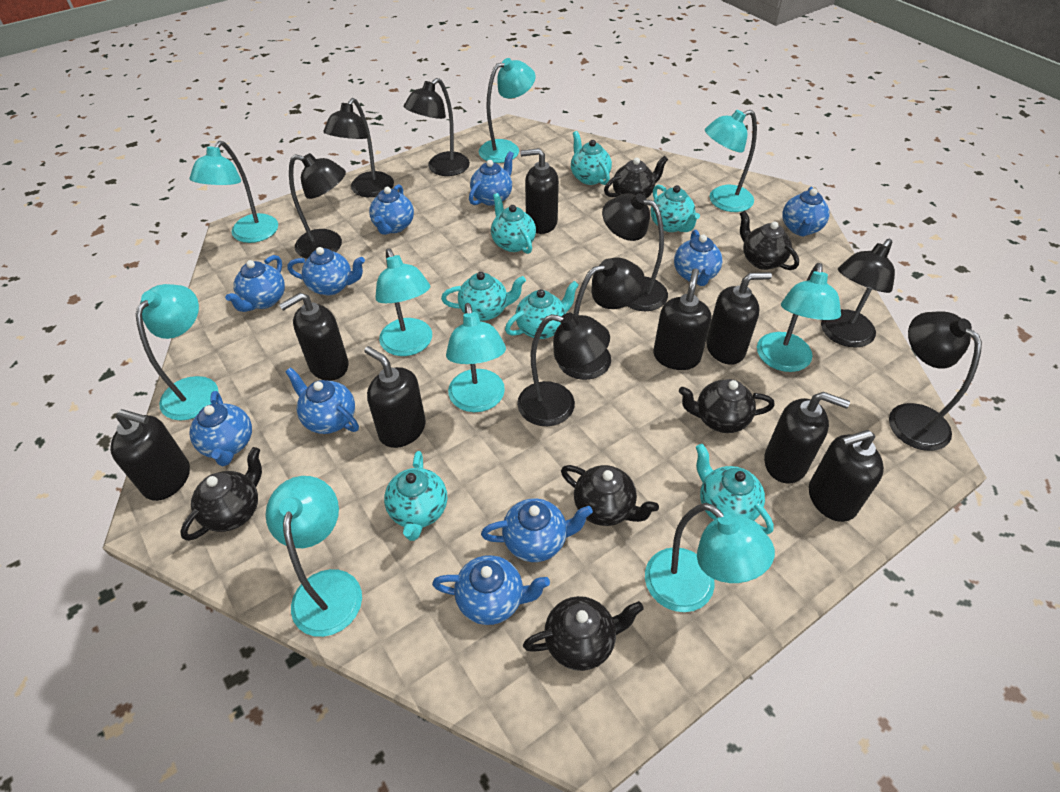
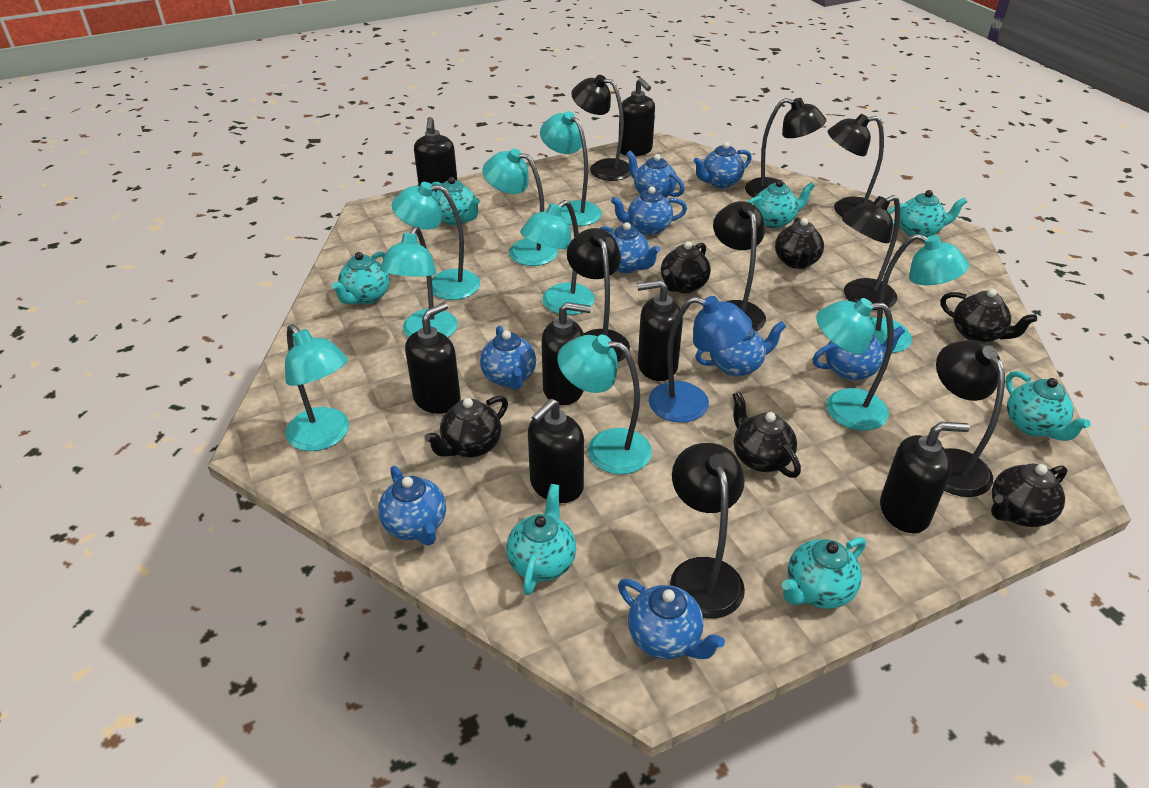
black soap dispenser: [110,409,190,501] [279,293,348,381] [364,346,426,448] [520,148,559,234] [653,269,711,370] [706,272,772,365] [764,392,850,484] [809,430,884,522] = 8 -> [405,302,461,414] [414,117,457,192] [528,398,584,503] [541,302,591,405] [619,78,655,156] [637,280,683,381] [880,422,970,533] = 7
blue lamp: none = 0 -> [648,296,752,423] = 1
blue teapot: [189,391,252,466] [225,255,285,312] [285,367,359,434] [287,247,365,295] [369,184,414,235] [432,555,550,625] [469,151,514,206] [481,498,593,562] [674,230,723,286] [782,187,830,237] = 10 -> [378,466,446,545] [480,325,536,390] [599,222,661,273] [611,186,687,235] [618,579,725,659] [626,151,685,198] [693,142,752,188] [695,321,786,377] [813,326,905,381] = 9

